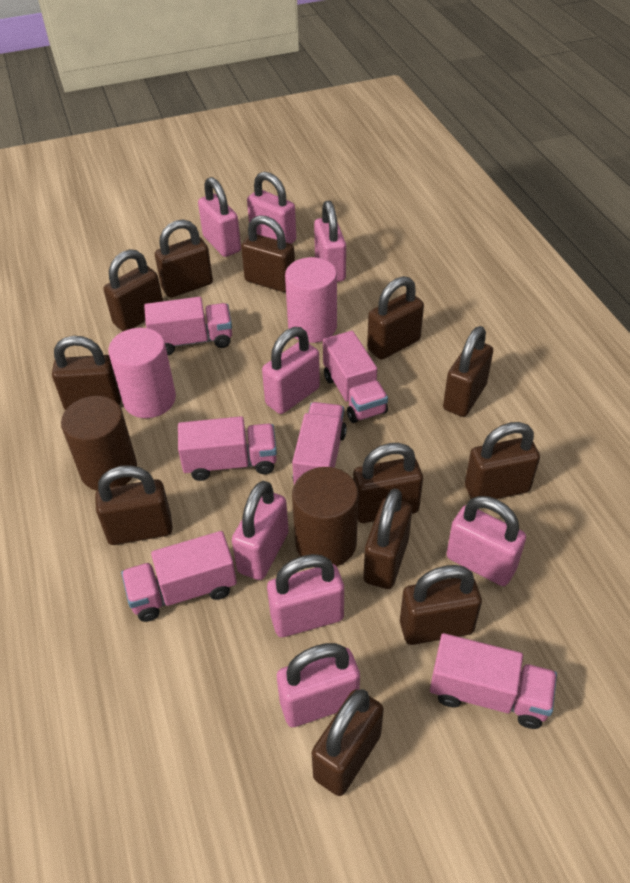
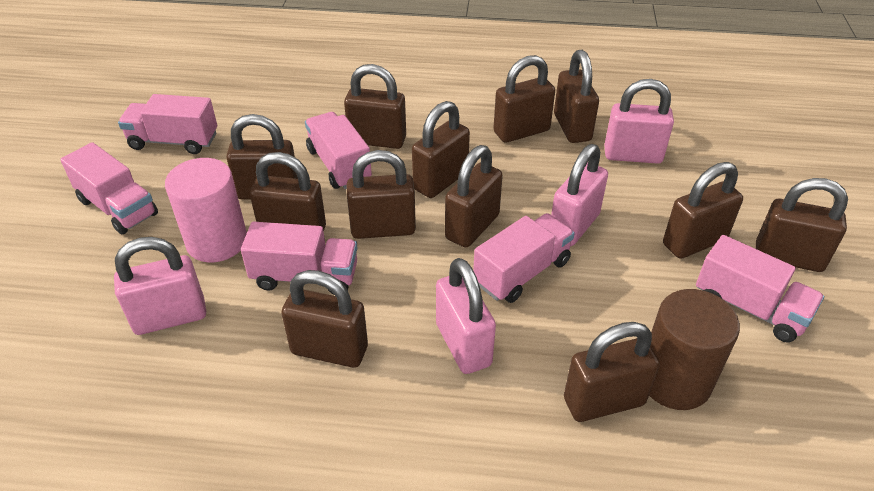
brown cylinder: [61,396,137,491] [292,467,358,567] = 2 -> [649,289,740,410] = 1
pink cylinder: [108,328,176,418] [285,257,337,343] = 2 -> [165,158,247,262] = 1
pink padlock: [198,177,241,257] [232,481,289,580] [247,172,296,244] [262,327,320,414] [267,554,344,637] [277,643,360,727] [314,201,346,282] [447,496,526,586] = 8 -> [114,237,206,335] [436,258,496,374] [551,144,608,246] [604,79,674,164] = 4

